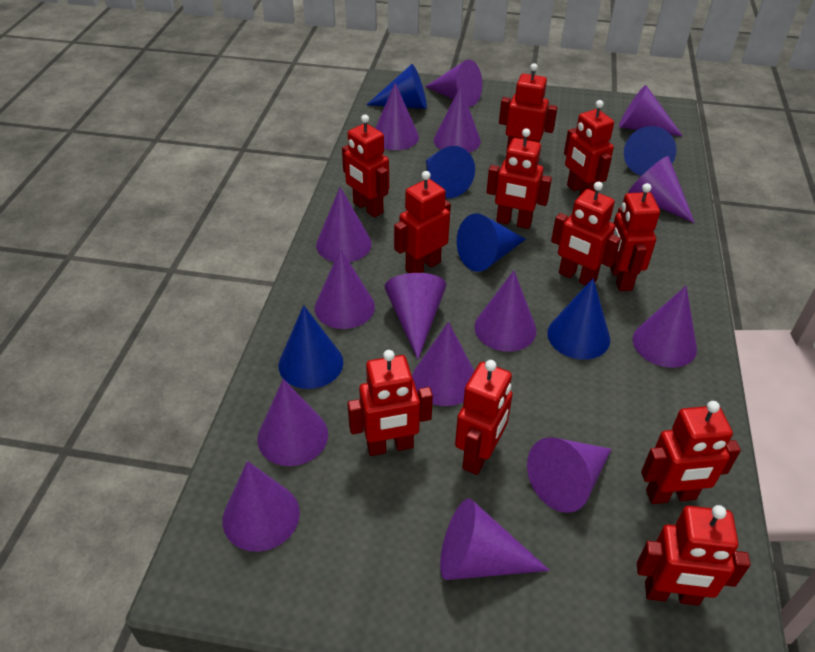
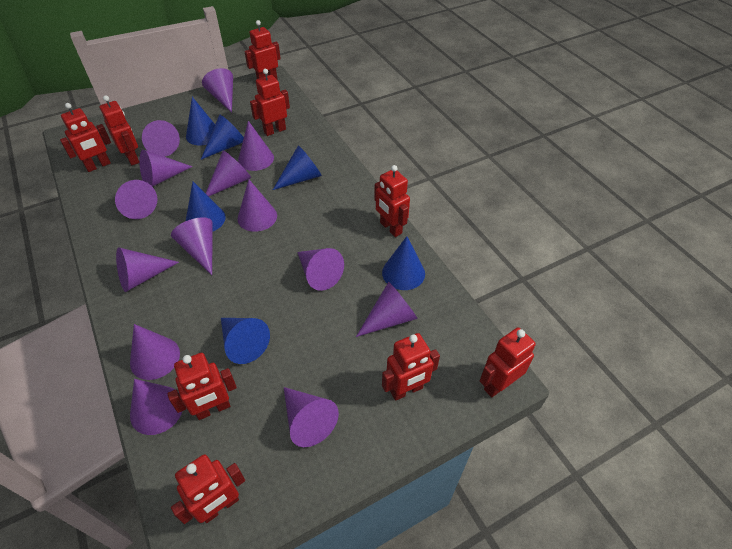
purple cone: [223,461,300,552] [258,379,328,466] [315,249,375,329] [316,187,372,262] [375,82,419,150] [385,273,446,359] [412,322,474,406] [425,59,482,107] [434,86,481,153] [440,498,550,580] [475,270,537,352] [527,437,612,513] [619,85,683,136] [628,156,695,223] [633,286,697,368] = 15 -> [115,180,157,219] [116,247,179,292] [130,324,180,380] [130,379,182,435] [139,150,193,187] [142,120,180,157] [171,217,213,275] [202,68,233,113] [205,150,251,196] [238,121,274,171] [238,179,277,232] [284,387,339,447] [297,248,344,291] [356,282,418,337] = 14
red robot: [342,115,389,217] [347,350,433,456] [394,171,451,273] [455,360,513,475] [487,128,552,229] [499,63,558,149] [551,181,621,285] [564,100,614,196] [610,183,660,291] [637,505,751,606] [641,401,741,504] = 11 -> [60,103,111,172] [99,95,139,165] [167,353,237,420] [171,454,245,524] [244,20,281,79] [250,69,290,136] [374,165,410,237] [382,333,440,401] [480,327,536,397] = 9

